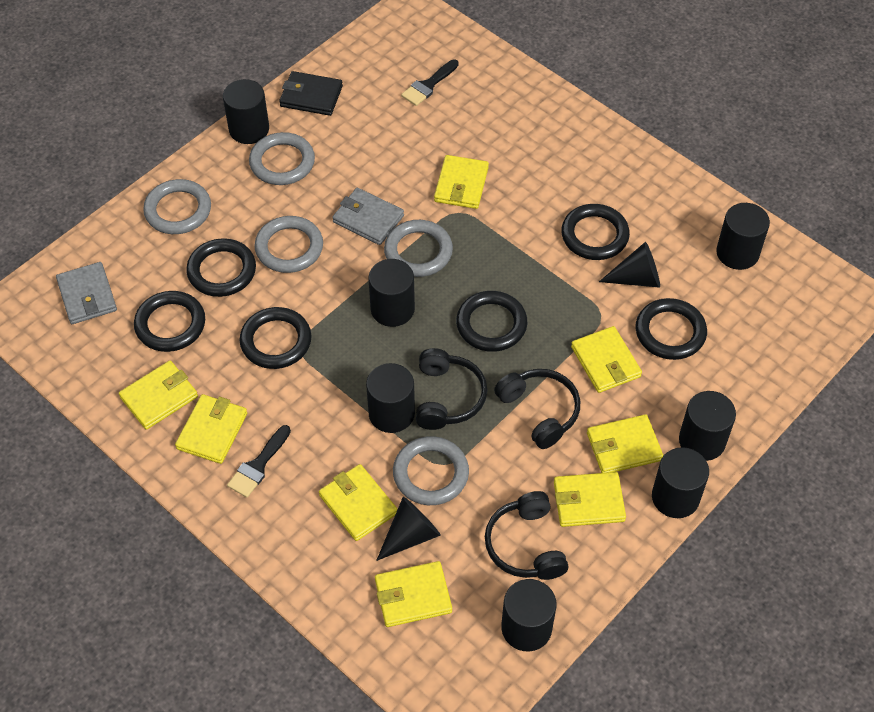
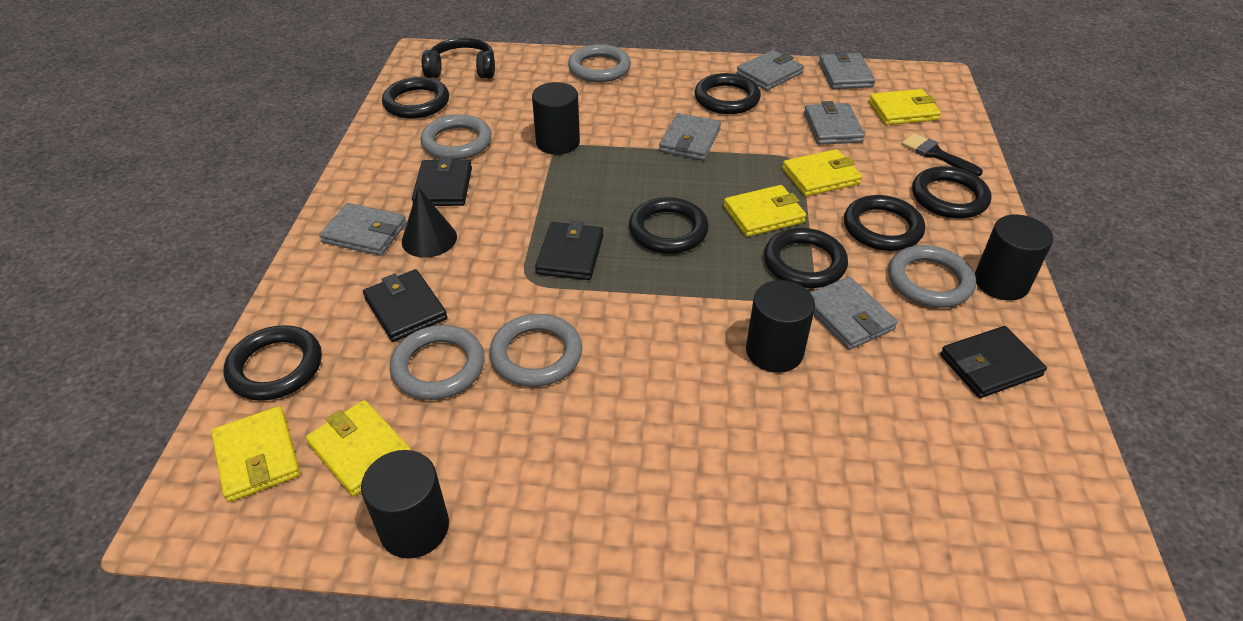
black brush: [227,425,291,498] [401,59,459,106] = 2 -> [901,133,983,176] = 1
black cone: [376,497,441,561] [599,242,660,288] = 2 -> [402,187,457,258] = 1
black cylinder: [223,79,269,144] [366,363,415,433] [369,259,415,327] [501,579,557,651] [652,447,709,518] [679,391,736,461] [716,203,770,270] = 7 -> [361,450,449,558] [532,82,580,155] [746,280,815,373] [975,215,1053,300] = 4
black headphones: [416,348,487,430] [485,491,569,580] [494,369,580,449] = 3 -> [422,38,495,79] = 1
black ring: [134,291,205,352] [186,238,256,297] [240,307,312,369] [456,291,527,352] [561,204,630,260] [635,298,707,360] = 6 -> [223,325,322,401] [382,77,449,119] [629,197,709,254] [695,73,761,114] [764,228,848,288] [844,195,925,251] [912,166,991,219] = 7
black wallet: [279,71,343,116] = 1 -> [363,269,447,342] [412,157,472,206] [535,221,603,280] [940,326,1047,398] = 4
grey wallet: [56,262,117,324] [332,188,404,245] = 2 -> [319,203,407,256] [659,113,721,161] [736,50,804,91] [804,101,865,145] [810,277,898,350] [819,51,875,89] = 6
yellow wallet: [119,361,198,430] [175,394,247,464] [319,464,398,541] [375,561,452,627] [434,155,489,209] [554,472,626,527] [571,326,642,393] [587,414,663,473] = 8 -> [211,406,300,502] [306,400,411,496] [724,185,806,237] [782,149,862,196] [869,89,941,125] = 5

